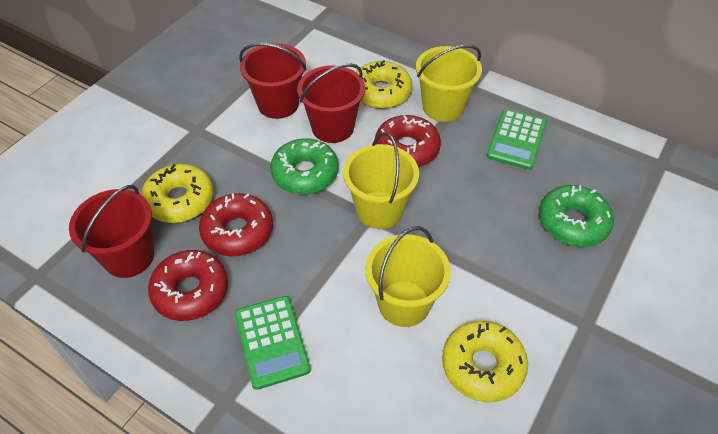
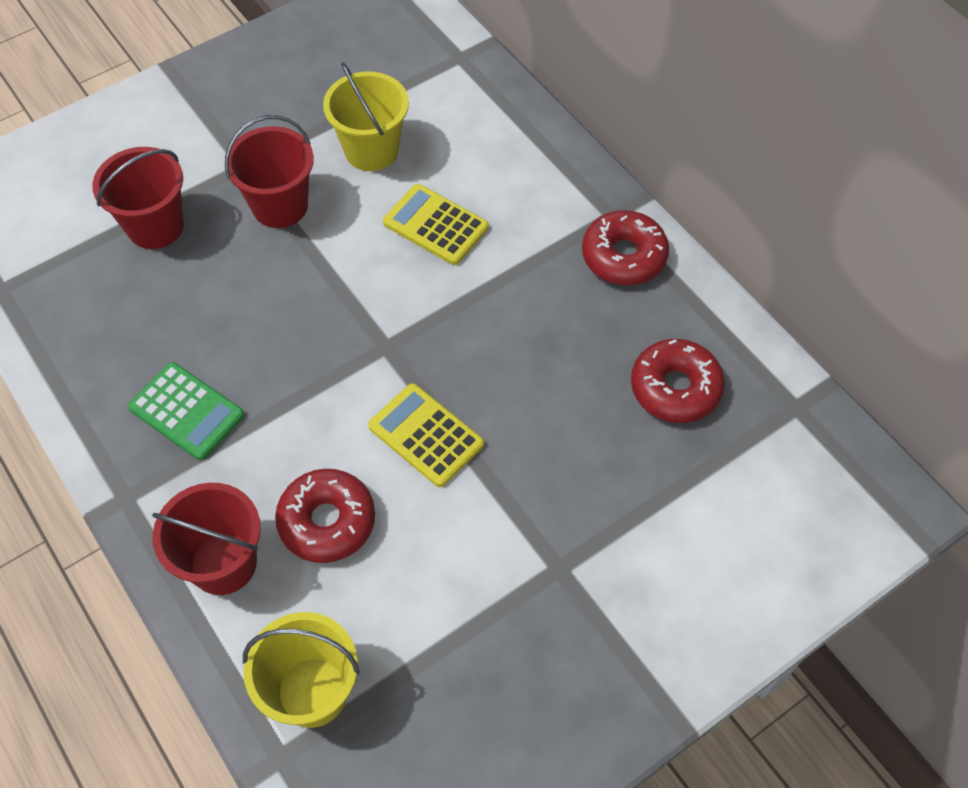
green calculator: [235,296,311,390] [487,109,547,170] = 2 -> [128,362,245,460] = 1
green donut: [270,138,339,195] [539,185,614,247] = 2 -> none = 0
yellow bucket: [343,132,419,229] [366,226,451,327] [416,45,482,122] = 3 -> [243,612,360,728] [323,62,409,171] = 2
yellow calculator: none = 0 -> [368,383,484,487] [383,184,489,265] = 2
yellow donut: [141,164,213,223] [356,60,412,109] [442,321,528,402] = 3 -> none = 0

